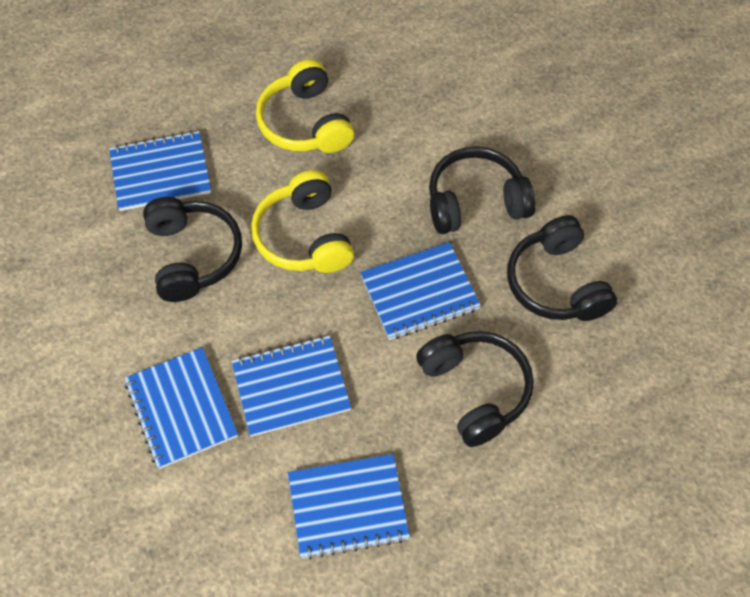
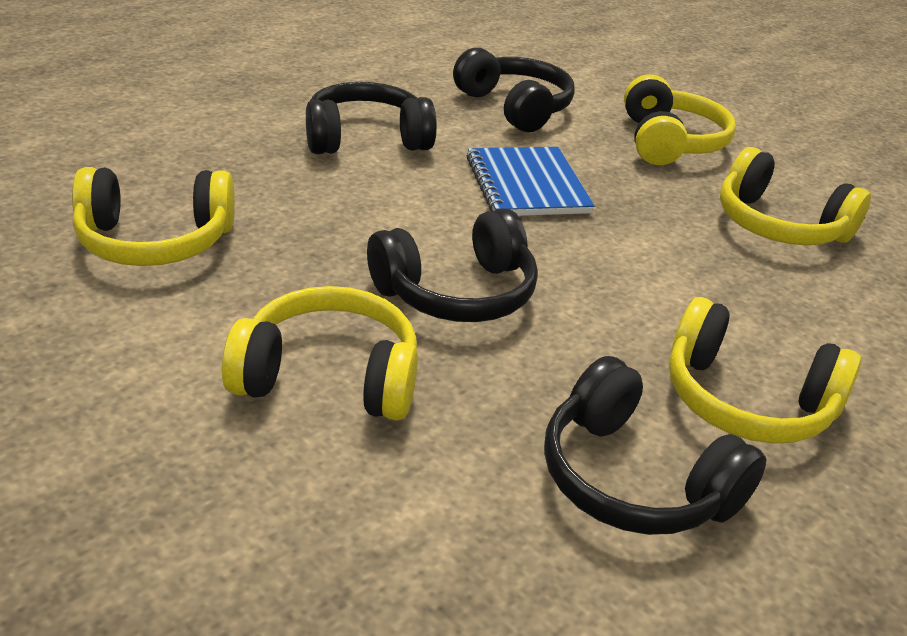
blue notebook: [109,131,211,211] [125,347,238,469] [232,335,351,437] [288,454,410,560] [360,242,481,340] = 5 -> [466,147,595,216] = 1
yellow headphones: [251,170,354,273] [256,59,354,153] = 2 -> [72,167,235,266] [222,286,418,420] [624,74,736,165] [669,297,861,444] [720,147,871,245] = 5

